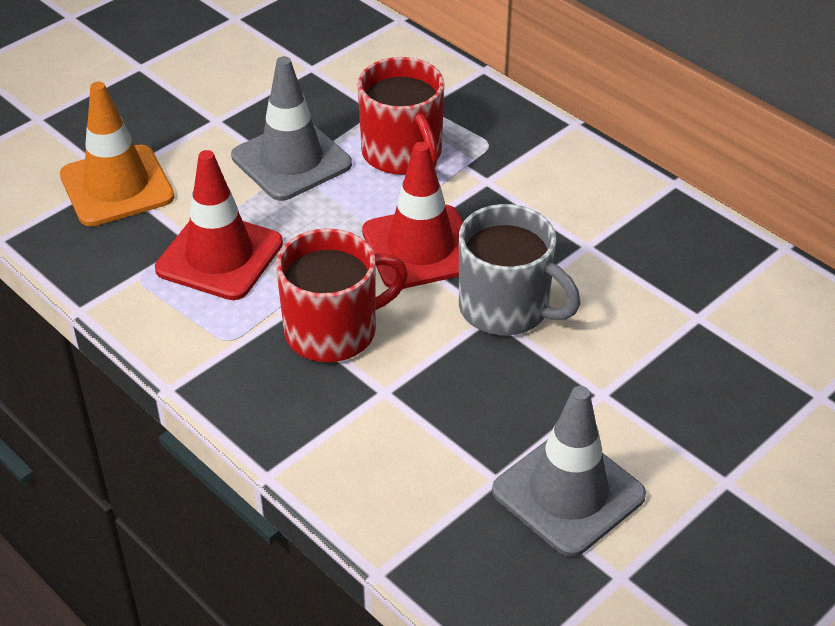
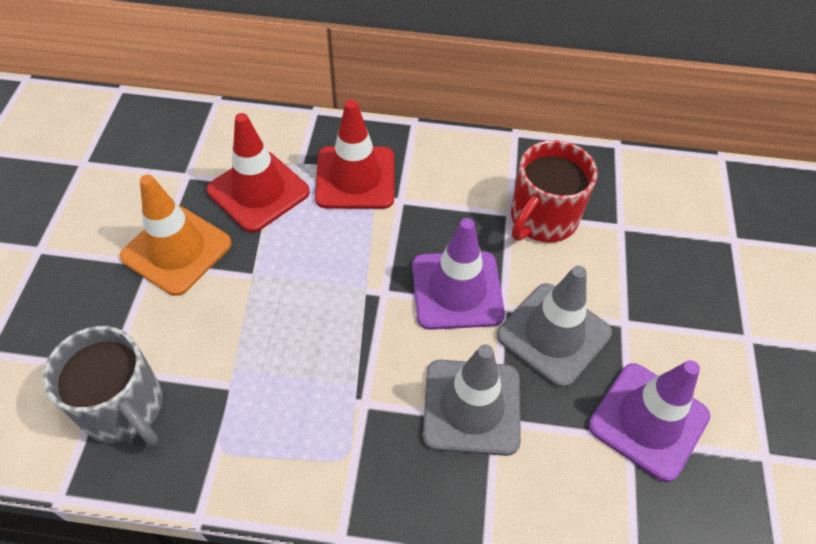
purple traffic cone: none = 0 -> [412,218,505,330] [589,360,710,482] = 2
red mug: [276,228,408,362] [358,57,444,175] = 2 -> [511,140,597,243] = 1

